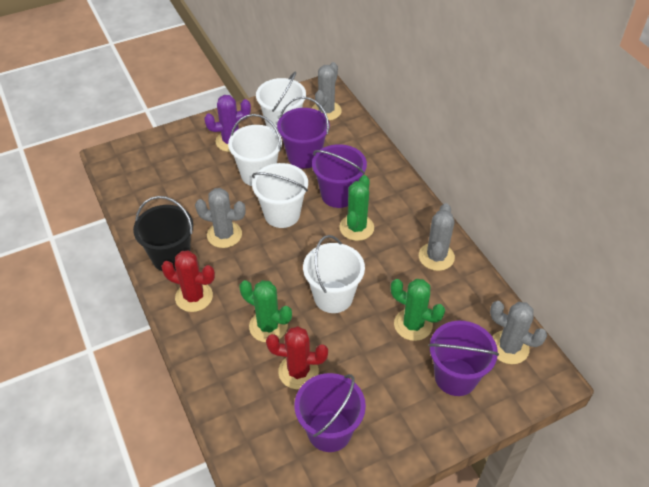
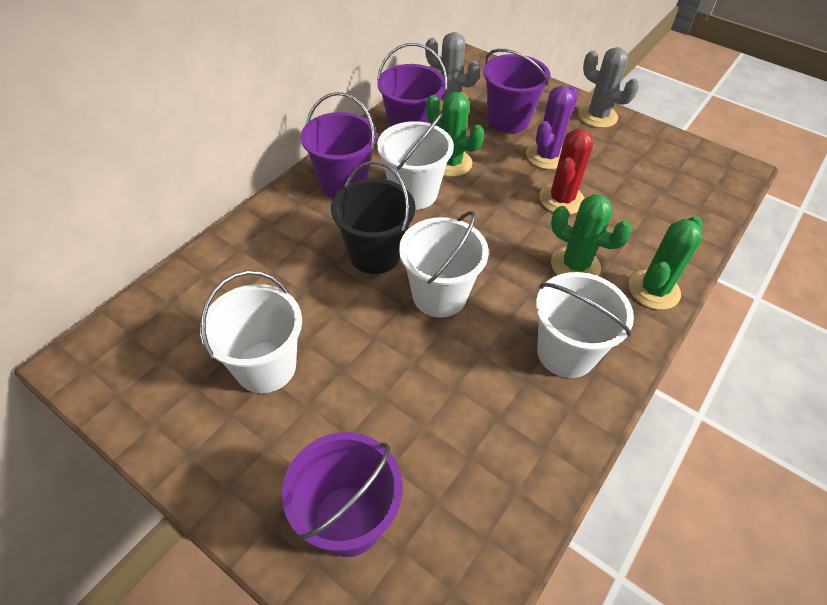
grey cactus: [195,188,246,248] [312,62,342,121] [419,203,455,271] [490,301,547,364] = 4 -> [425,32,481,111] [578,47,639,128] = 2
red cactus: [161,250,215,312] [266,326,328,389] = 2 -> [539,128,593,215] = 1

